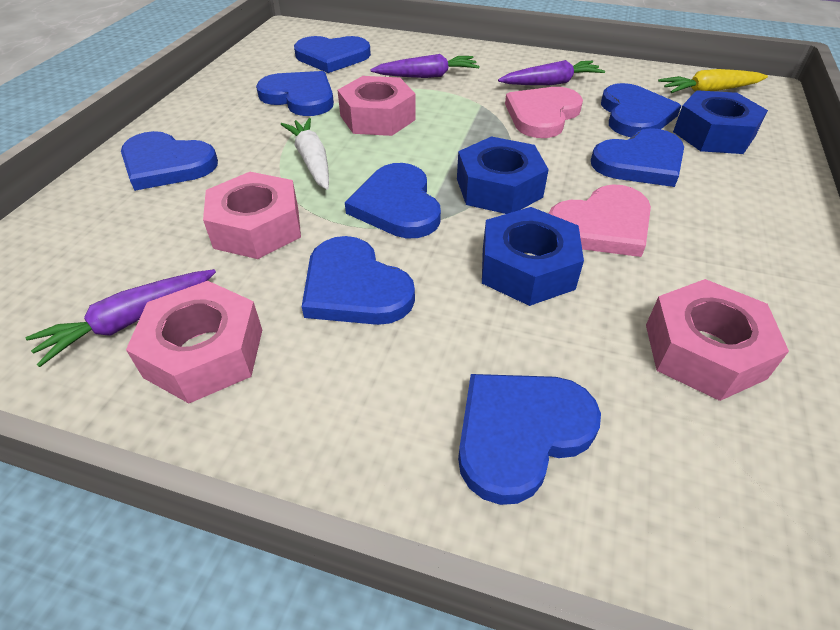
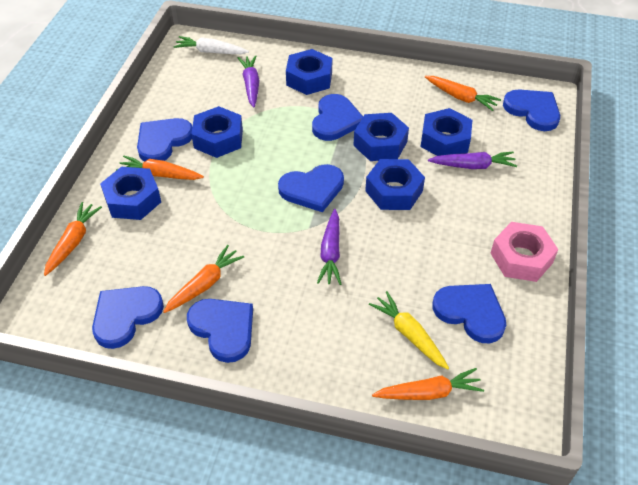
blue heart: [121,131,218,191] [256,71,334,116] [294,36,371,73] [302,236,415,325] [345,163,441,239] [458,374,601,505] [591,128,684,187] [601,83,681,137] = 8 -> [92,286,164,349] [137,118,192,162] [187,299,253,363] [278,164,344,212] [312,94,363,141] [432,284,506,343] [503,89,560,131] = 7
blue nut: [457,136,549,214] [482,207,584,306] [673,90,768,154] = 3 -> [100,167,161,220] [191,106,243,158] [286,49,332,95] [353,113,409,161] [365,159,425,210] [420,108,472,156] = 6
orange carrot: none = 0 -> [44,202,102,276] [116,156,204,180] [163,245,244,313] [372,368,484,400] [425,76,501,111] = 5
pink heart: [505,87,583,138] [548,184,651,257] = 2 -> none = 0
pink nut: [126,281,262,403] [203,172,301,259] [338,76,416,136] [646,279,789,401] = 4 -> [490,222,558,282] = 1

